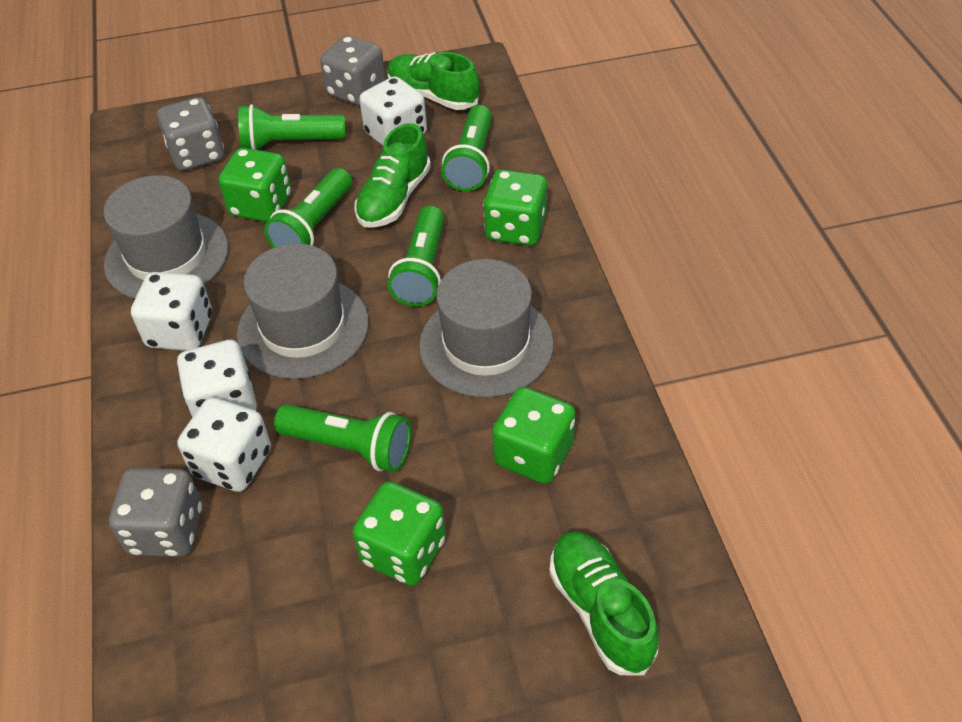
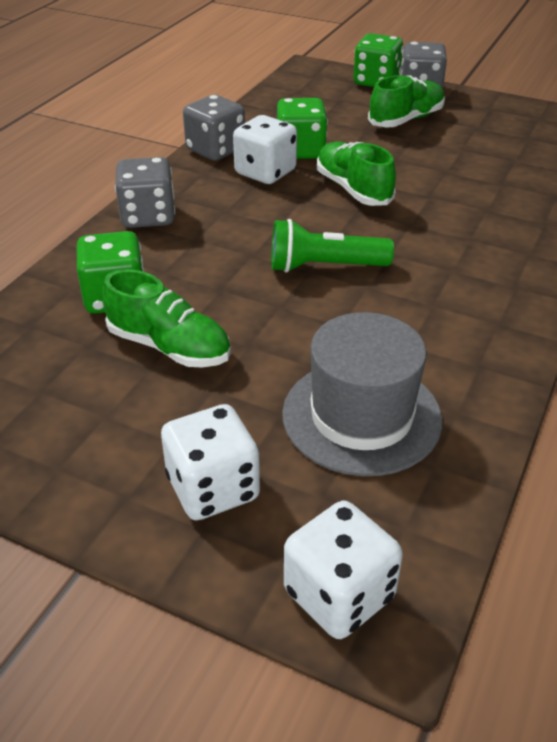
green dice: [219,148,291,222] [353,481,446,586] [483,170,547,246] [492,387,575,484] = 4 -> [77,231,144,314] [277,98,328,159] [353,33,403,87] = 3
green flashlight: [238,104,345,150] [264,168,352,248] [274,404,411,472] [388,206,444,306] [442,105,492,191] = 5 -> [271,219,394,273] = 1
grey hat: [103,175,229,299] [237,244,369,379] [419,259,554,398] = 3 -> [282,312,442,476] = 1
white dice: [131,272,212,351] [177,340,257,418] [178,397,271,492] [359,76,427,146] = 4 -> [161,404,260,520] [233,115,297,184] [284,501,403,639] = 3

